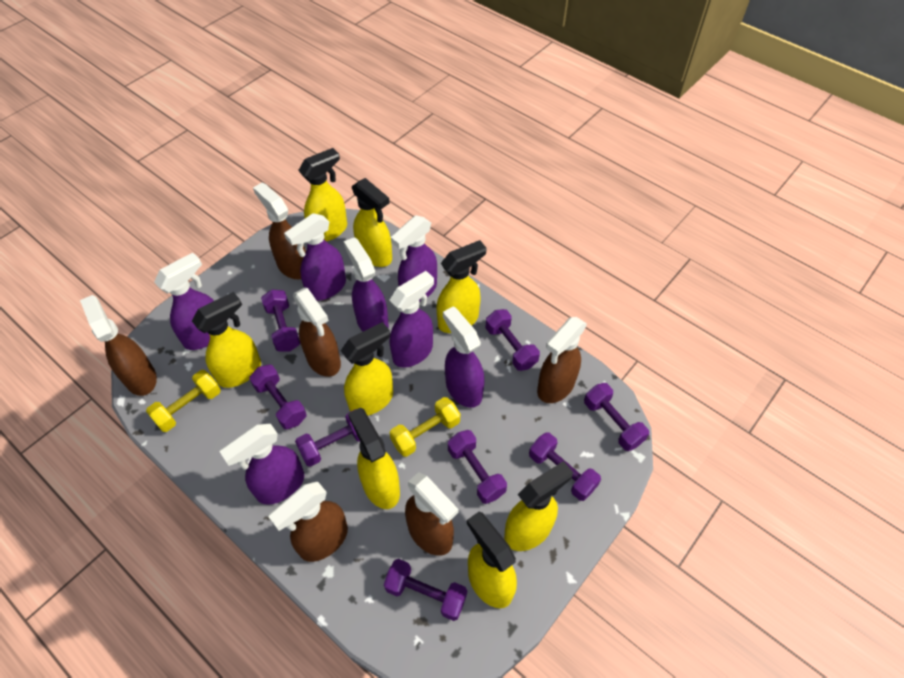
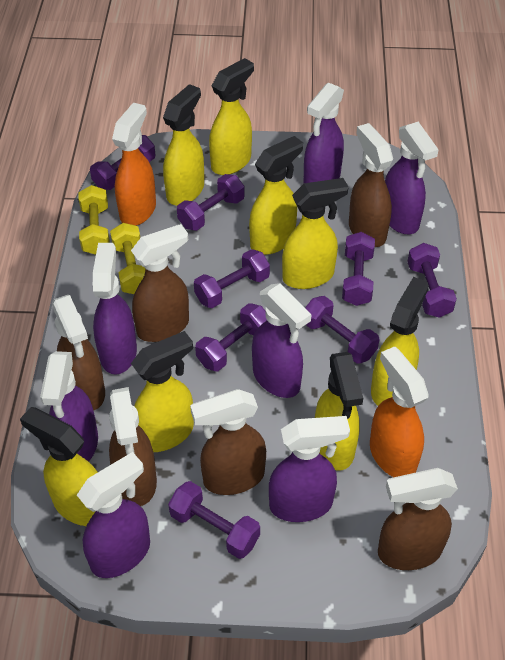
orange spray bottle: none = 0 -> [112,103,156,226] [370,346,429,477] = 2

